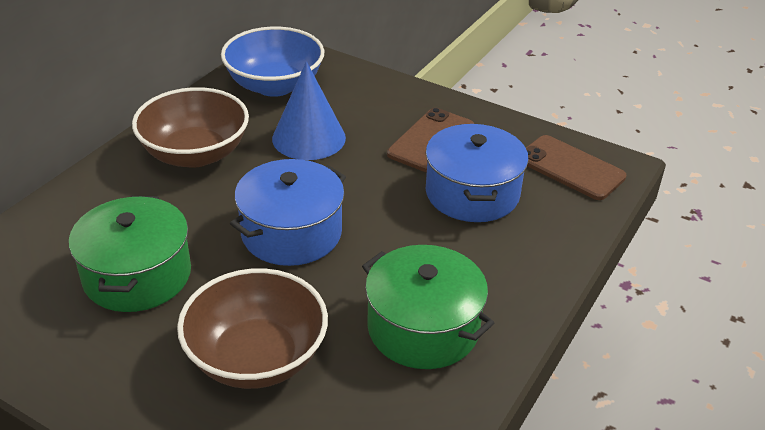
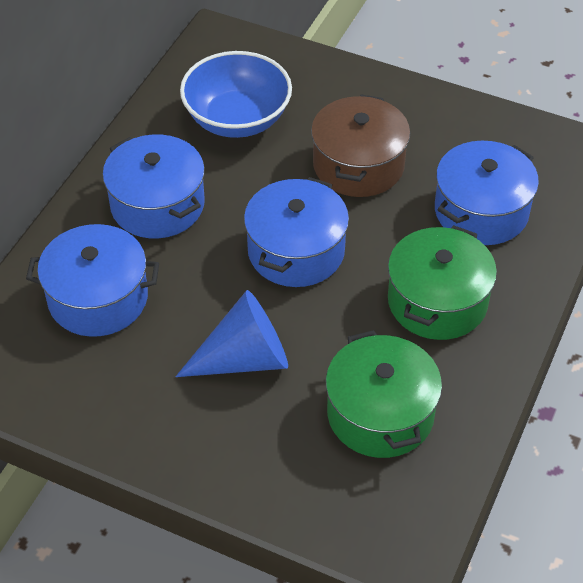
blue pot: [230,159,346,266] [426,124,529,222] = 2 -> [26,224,159,337] [103,135,205,238] [244,177,349,287] [435,141,539,245] = 4
brown bowl: [132,87,249,168] [177,268,328,389] = 2 -> none = 0
brown phone: [387,108,474,172] [526,135,627,200] = 2 -> none = 0
brown pot: none = 0 -> [311,95,410,197] = 1

